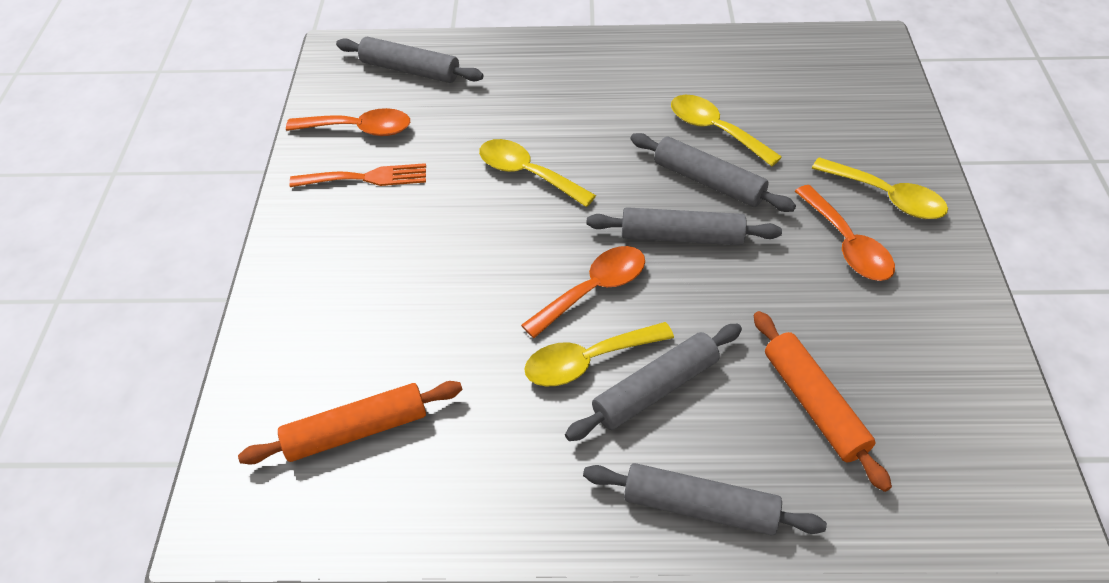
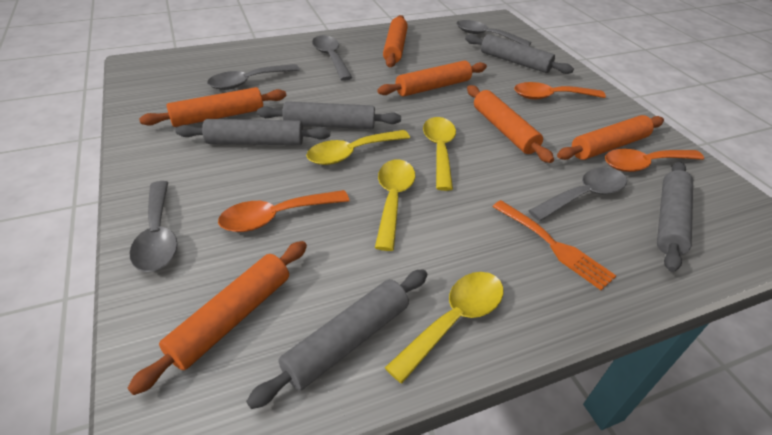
grey spoon: none = 0 -> [130,181,178,272] [207,64,300,90] [312,35,352,81] [456,20,531,46] [528,167,627,221] = 5
orange rolling pin: [238,381,462,465] [754,311,892,492] = 2 -> [127,241,307,395] [139,87,286,127] [377,61,487,97] [383,15,408,67] [467,85,554,163] [557,115,664,160] = 6

